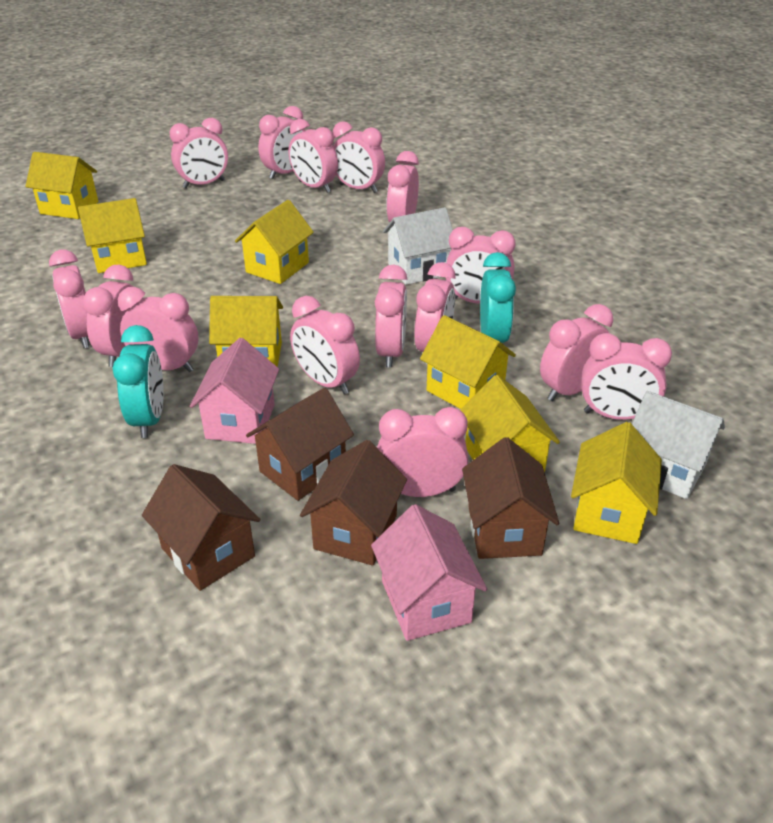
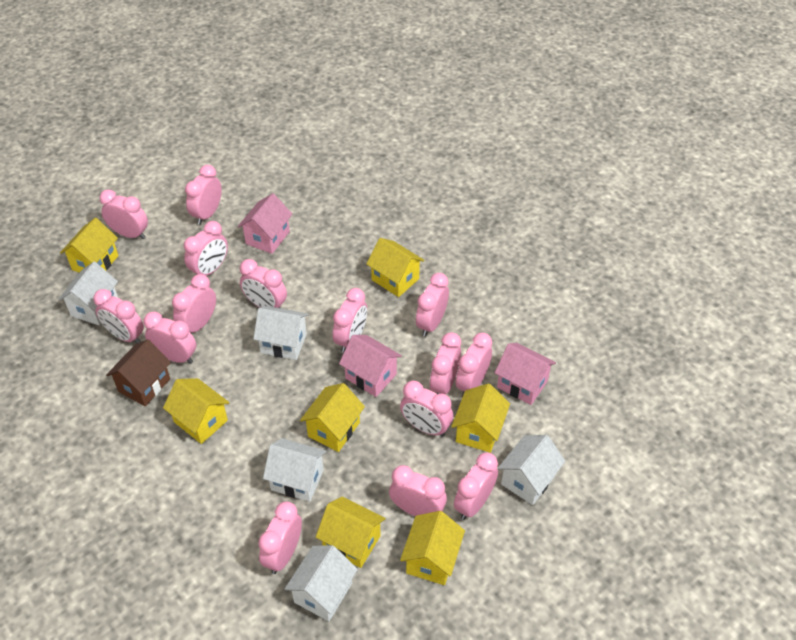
brown house: [142,464,260,591] [246,388,354,501] [300,440,407,566] [462,437,559,559] = 4 -> [106,339,171,406] = 1
pink house: [190,338,279,444] [371,504,487,641] = 2 -> [238,193,293,254] [339,335,402,397] [495,343,556,405] = 3
turquoise clock: [113,325,164,438] [480,252,516,343] = 2 -> none = 0
white house: [383,207,453,285] [632,391,725,499] = 2 -> [58,262,118,325] [253,306,309,360] [263,438,327,502] [285,545,358,621] [498,435,566,505] = 5

